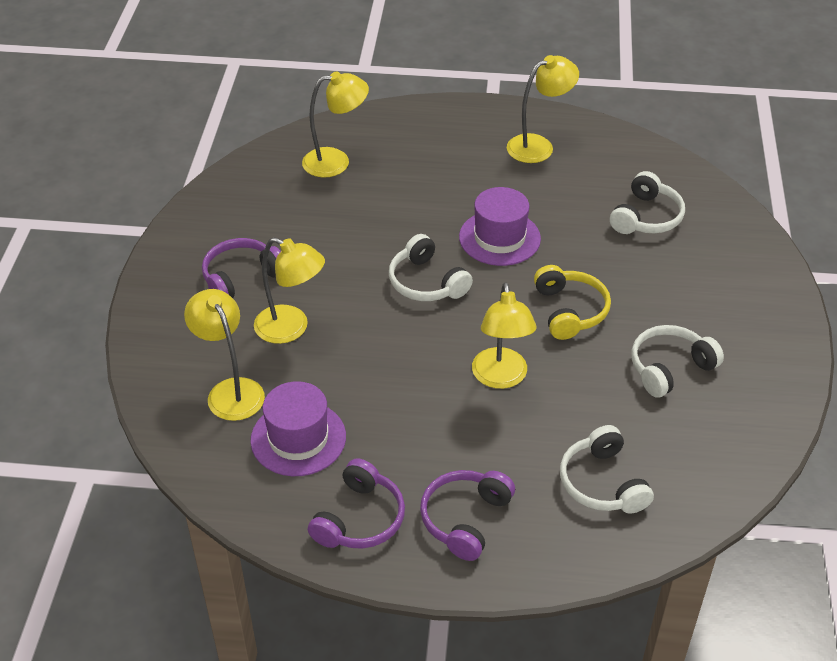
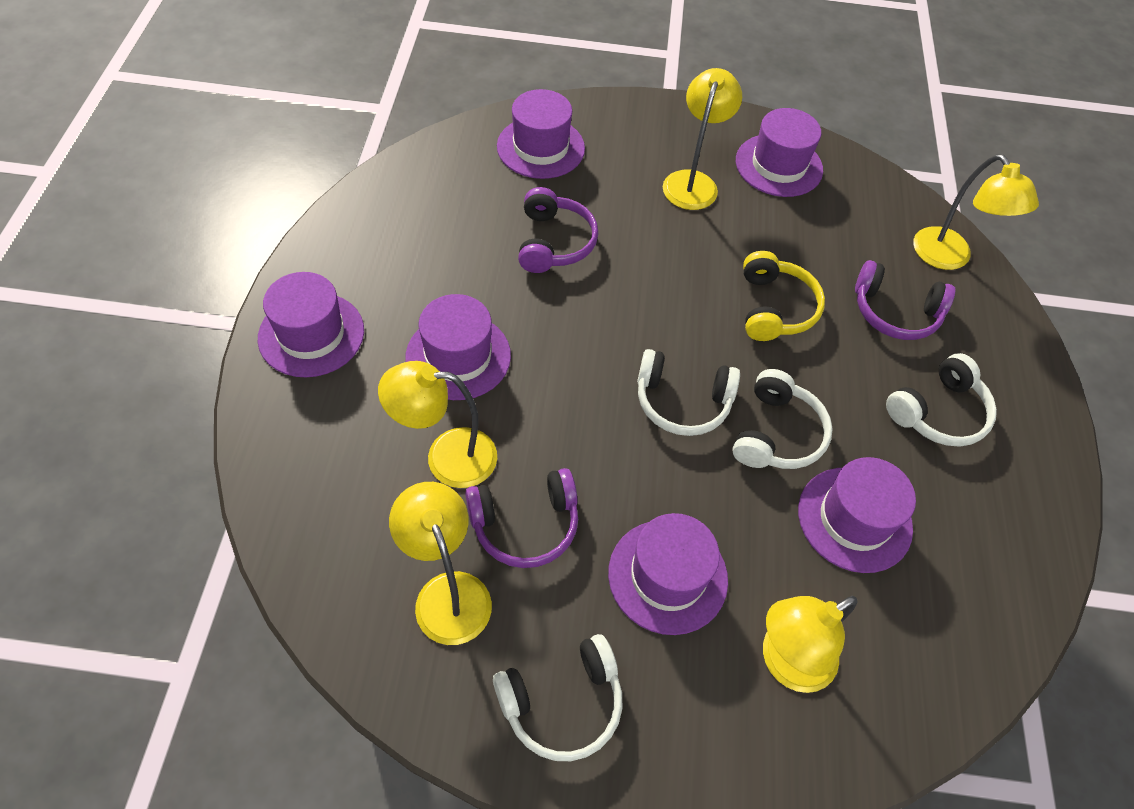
purple hat: [250,381,346,476] [459,187,541,266] = 2 -> [258,272,364,378] [405,294,511,400] [497,89,585,179] [608,513,728,635] [736,108,823,197] [798,457,916,573] = 6

